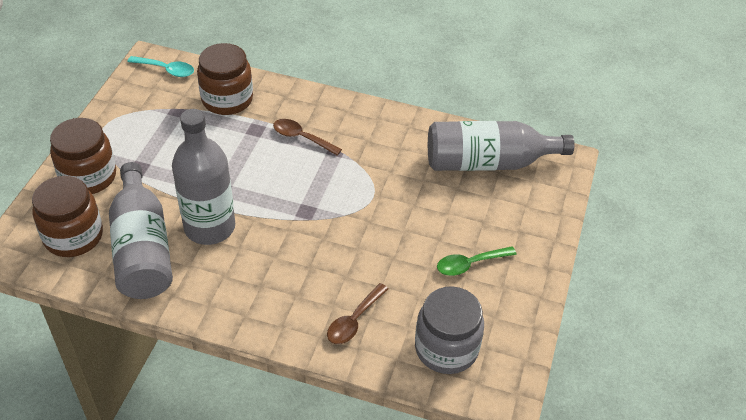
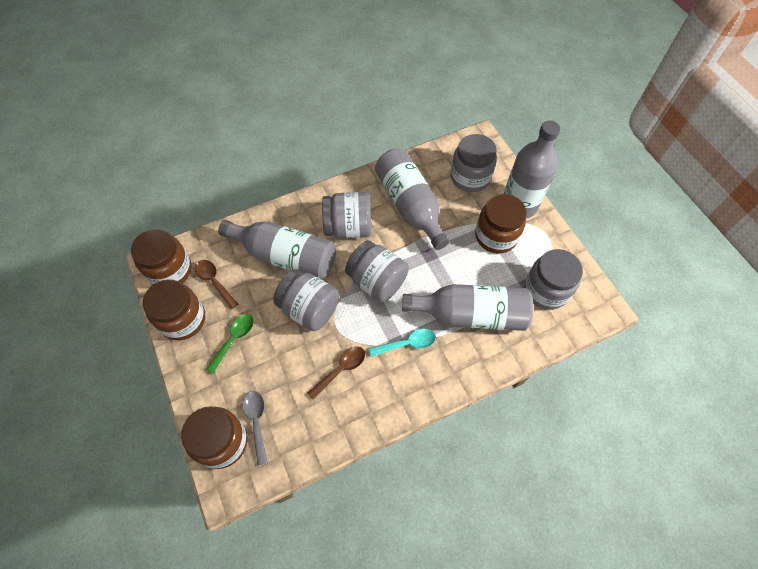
brown jar: [32,176,103,257] [50,118,116,194] [197,43,253,115] = 3 -> [131,229,192,285] [143,279,205,340] [181,406,248,469] [475,194,526,253] = 4
grey bottle: [109,162,173,299] [172,109,235,245] [428,121,575,171] = 3 -> [218,220,336,279] [375,149,449,250] [402,284,533,331] [504,121,560,219] = 4
grey jar: [415,286,484,374] = 1 -> [273,269,339,331] [322,192,371,238] [345,240,409,302] [450,134,497,192] [524,249,583,310] = 5
grey spoon: none = 0 -> [243,391,268,466] = 1

